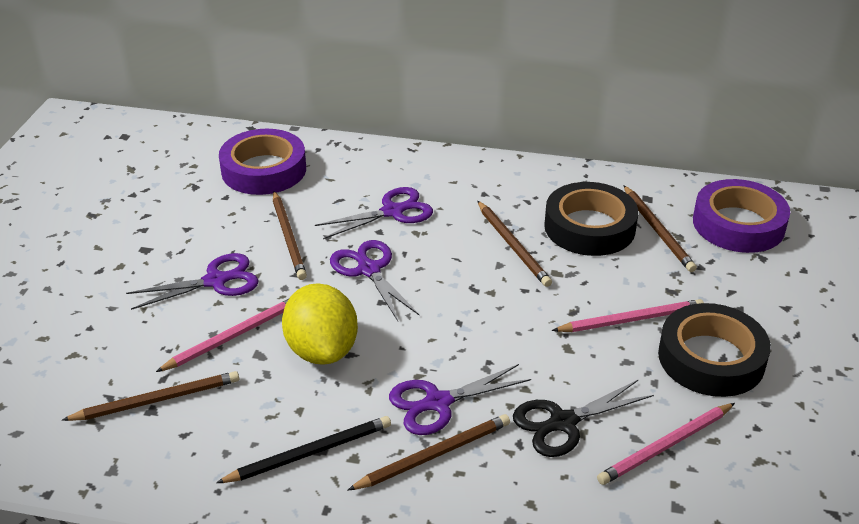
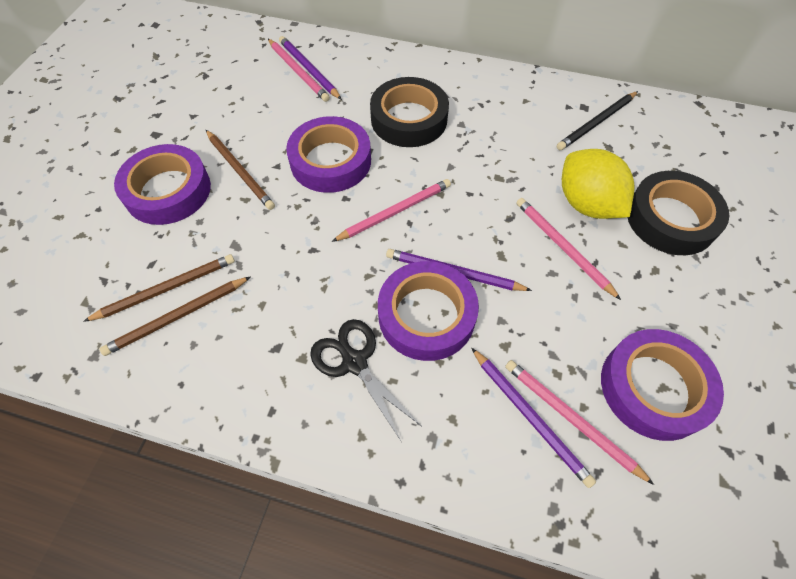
brown pencil: [62,371,239,421] [273,191,307,280] [347,414,510,491] [477,201,552,287] [623,185,697,272] = 5 -> [83,254,235,322] [100,276,251,356] [206,130,275,210] = 3
pink pencil: [156,299,289,372] [552,299,704,332] [597,403,735,485] = 3 -> [268,39,330,102] [332,179,451,242] [505,360,654,485] [516,198,621,300] = 4
purple pencil: none = 0 -> [279,36,342,100] [386,249,532,291] [472,348,596,488] = 3
purple scissors: [126,253,259,310] [315,187,433,239] [330,240,419,321] [389,364,531,435] = 4 -> none = 0
purple tape: [219,129,306,195] [693,179,790,253] = 2 -> [114,144,211,225] [286,116,371,193] [378,261,479,361] [601,329,724,441] = 4

